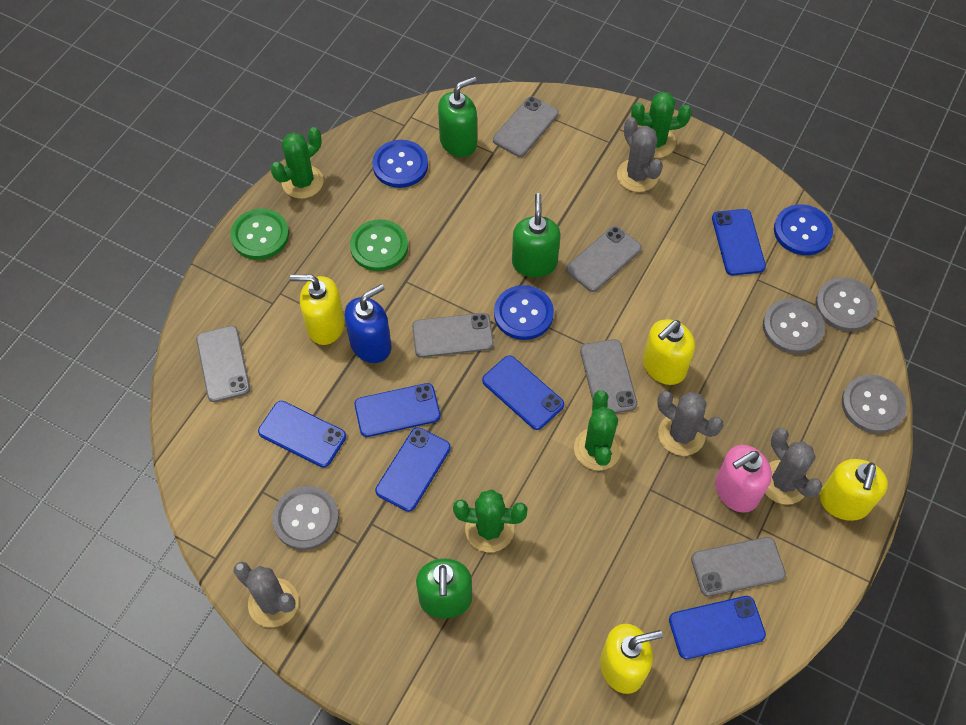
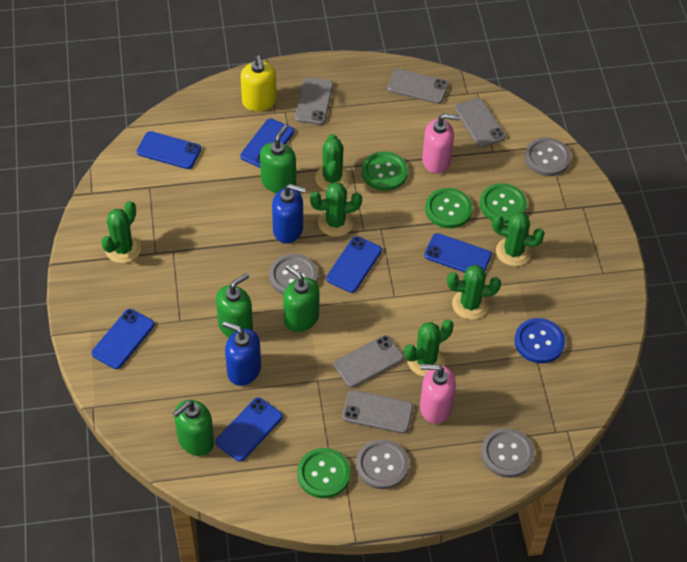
blue button: [372,140,428,188] [494,285,554,340] [774,204,833,255] = 3 -> [514,318,565,363] = 1
blue soap dispenser: [344,284,391,363] = 1 -> [222,321,261,386] [272,184,306,243] = 2
green button: [230,208,289,260] [350,219,408,271] = 2 -> [297,448,350,498] [362,151,408,191] [425,188,473,228] [480,183,527,224] = 4
green cactus: [271,127,324,199] [453,490,528,552] [574,390,621,470] [631,92,692,158] = 4 -> [101,201,141,263] [310,182,362,237] [315,134,350,191] [404,319,454,377] [447,265,501,320] [492,212,545,266] = 6
green soap dispenser: [416,558,472,619] [438,77,477,157] [512,193,561,277] = 3 -> [173,400,214,456] [216,273,253,338] [260,125,296,193] [283,265,319,332] = 4
grey cactus: [233,562,299,628] [617,117,663,192] [657,391,723,456] [765,428,822,505] = 4 -> none = 0
grey phone: [196,326,250,402] [412,313,494,358] [493,96,559,157] [566,226,642,292] [580,339,637,413] [691,537,786,596] = 6 -> [295,77,333,125] [334,335,404,388] [342,390,413,434] [387,69,449,104] [455,98,506,147] = 5
pink soap dispenser: [715,445,772,513] = 1 -> [420,364,456,424] [422,114,460,174] = 2
yellow soap dispenser: [290,275,345,345] [600,624,663,694] [643,319,695,385] [820,459,888,521] = 4 -> [240,56,277,111] = 1

